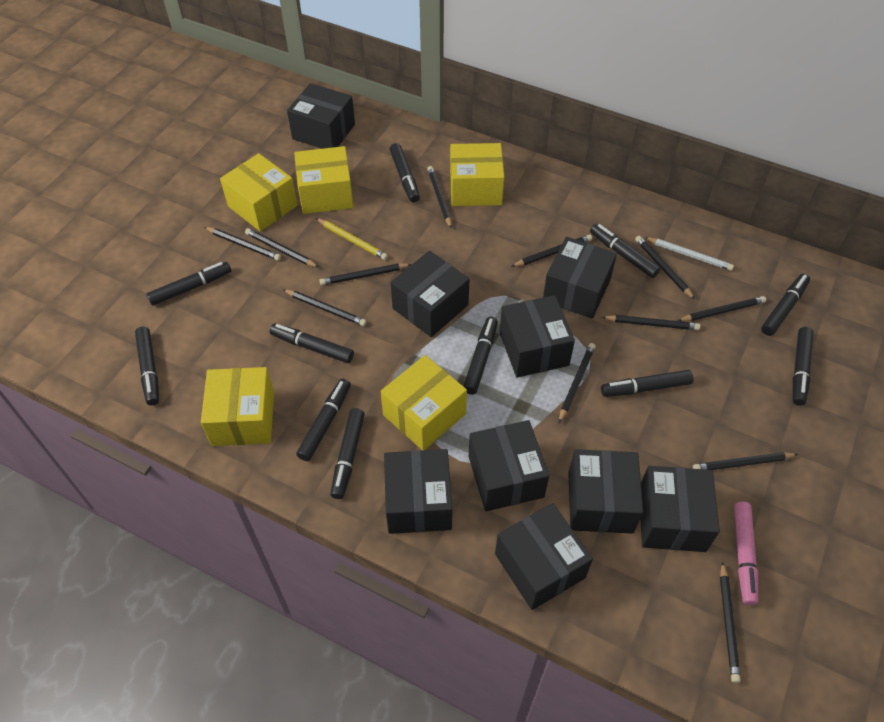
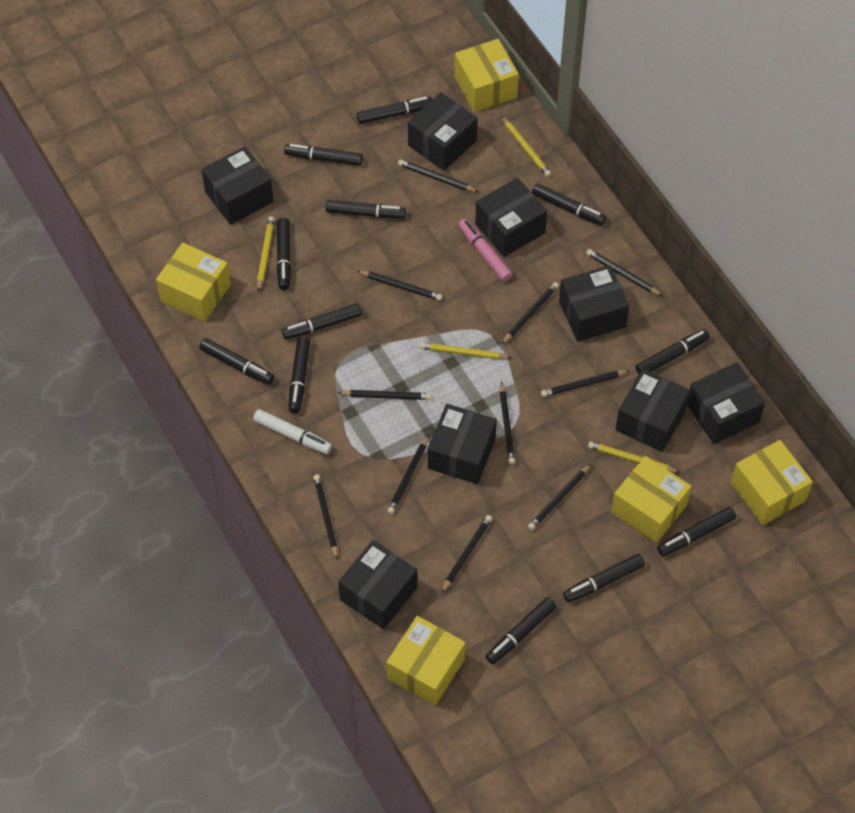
black box: [287,83,355,149] [384,449,452,534] [391,251,470,337] [469,420,549,511] [495,503,593,610] [499,295,575,377] [543,237,617,319] [568,449,643,534] [640,466,720,552] = 9 -> [202,147,274,225] [338,540,417,629] [408,93,477,171] [428,404,497,484] [475,178,547,257] [559,265,630,342] [615,369,690,452] [687,362,765,444] = 8
black marker: [135,327,159,405] [147,262,231,306] [270,323,354,363] [296,379,351,461] [331,408,365,499] [389,143,420,202] [463,317,498,395] [590,224,661,278] [601,370,693,397] [761,273,810,336] [793,327,814,406] = 11 -> [199,338,274,385] [277,218,291,290] [281,303,362,339] [284,144,363,166] [289,337,310,413] [326,200,406,219] [357,96,433,124] [486,597,556,664] [532,183,607,226] [563,554,645,603] [636,329,710,374] [657,507,736,556] = 12
black pencil: [204,227,281,261] [245,228,319,268] [283,289,367,326] [319,264,412,285] [427,166,452,228] [511,234,592,267] [559,343,596,423] [602,315,700,330] [635,236,695,299] [678,296,766,321] [693,452,798,470] [720,561,741,683] = 12 -> [313,474,338,559] [338,390,432,400] [358,271,442,301] [387,435,429,514] [398,159,478,192] [441,515,492,593] [500,382,515,465] [502,282,559,344] [528,464,591,530] [541,370,630,397] [586,249,663,296] = 11
white marker: none = 0 -> [253,409,332,454] = 1
white pencil: [644,237,734,271] = 1 -> none = 0
yellow pencil: [316,218,388,260] = 1 -> [257,216,275,292] [420,342,512,359] [501,116,551,177] [588,441,680,473] = 4

